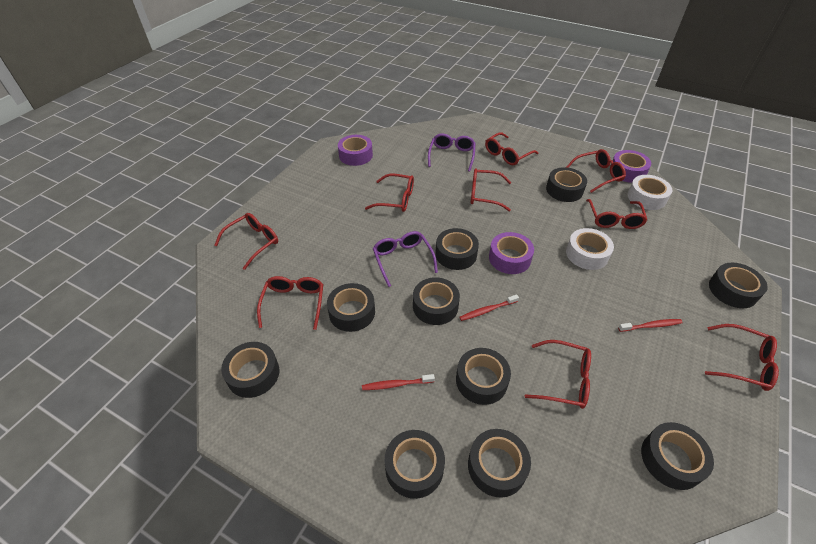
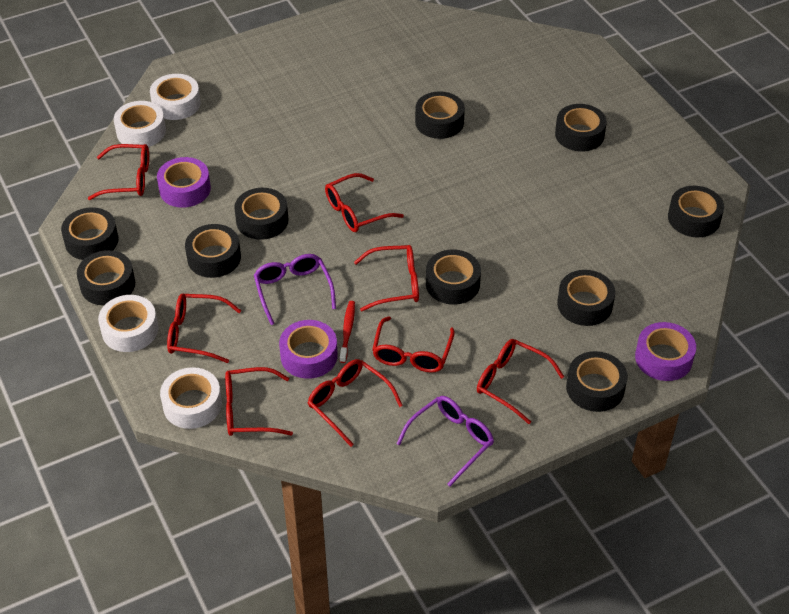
red glasses: [215,213,278,270] [257,276,323,330] [365,174,414,212] [471,169,511,211] [485,132,538,165] [525,340,591,409] [567,149,626,193] [586,199,647,229] [705,324,779,391] = 9 -> [88,144,149,200] [167,293,241,363] [225,367,293,436] [308,359,403,447] [325,173,404,232] [354,245,419,311] [372,316,455,373] [477,339,564,424] = 8
red toothbrush: [362,374,435,390] [459,294,519,321] [618,319,683,332] = 3 -> [340,301,355,363] = 1
white tape: [566,228,614,270] [627,175,672,210] = 2 -> [98,295,158,352] [114,101,166,147] [150,74,201,120] [160,367,222,429] = 4

